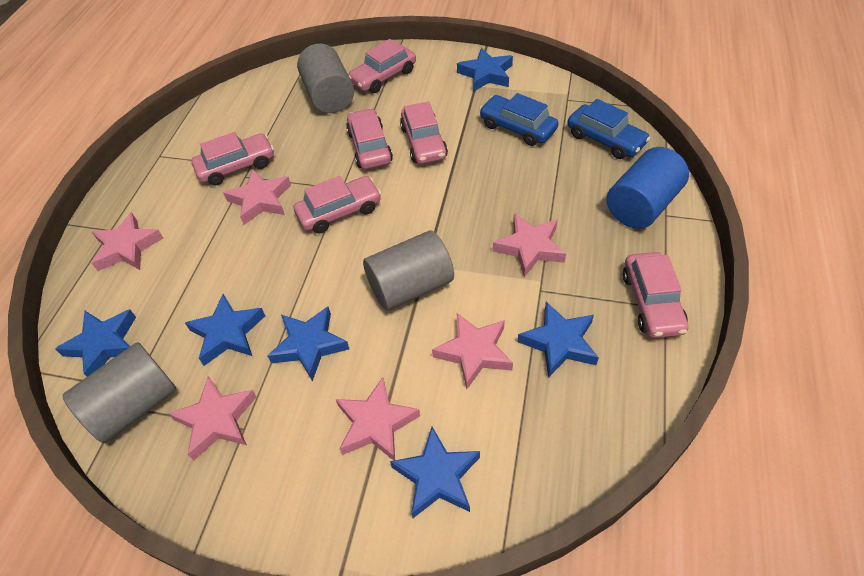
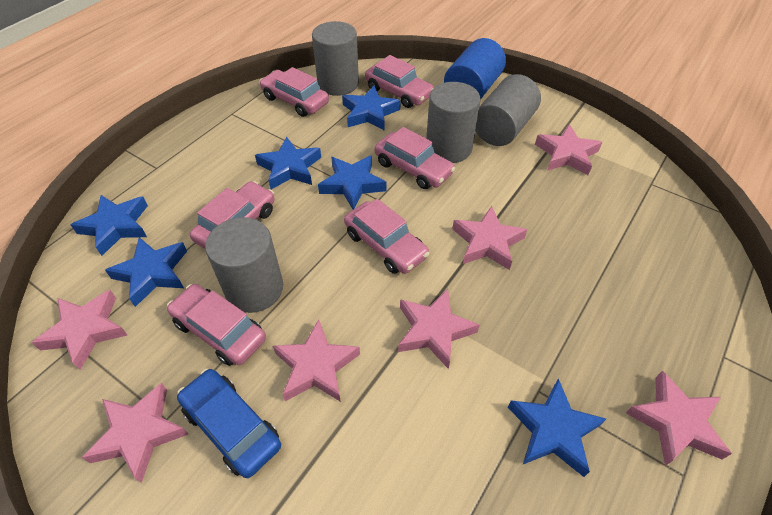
blue car: [479,93,558,146] [567,99,650,159] = 2 -> [177,369,281,478] = 1
grey cylinder: [62,342,176,443] [297,44,354,113] [363,230,454,311] = 3 -> [205,217,283,313] [312,21,359,96] [426,82,481,163] [476,74,541,146] = 4
pink star: [91,212,163,271] [168,376,257,461] [223,169,291,225] [336,377,420,461] [432,313,513,389] [493,214,566,277] = 6 -> [32,290,127,370] [82,383,188,483] [273,320,360,402] [398,289,480,369] [452,206,527,270] [535,124,602,175] [626,370,732,466] = 7

